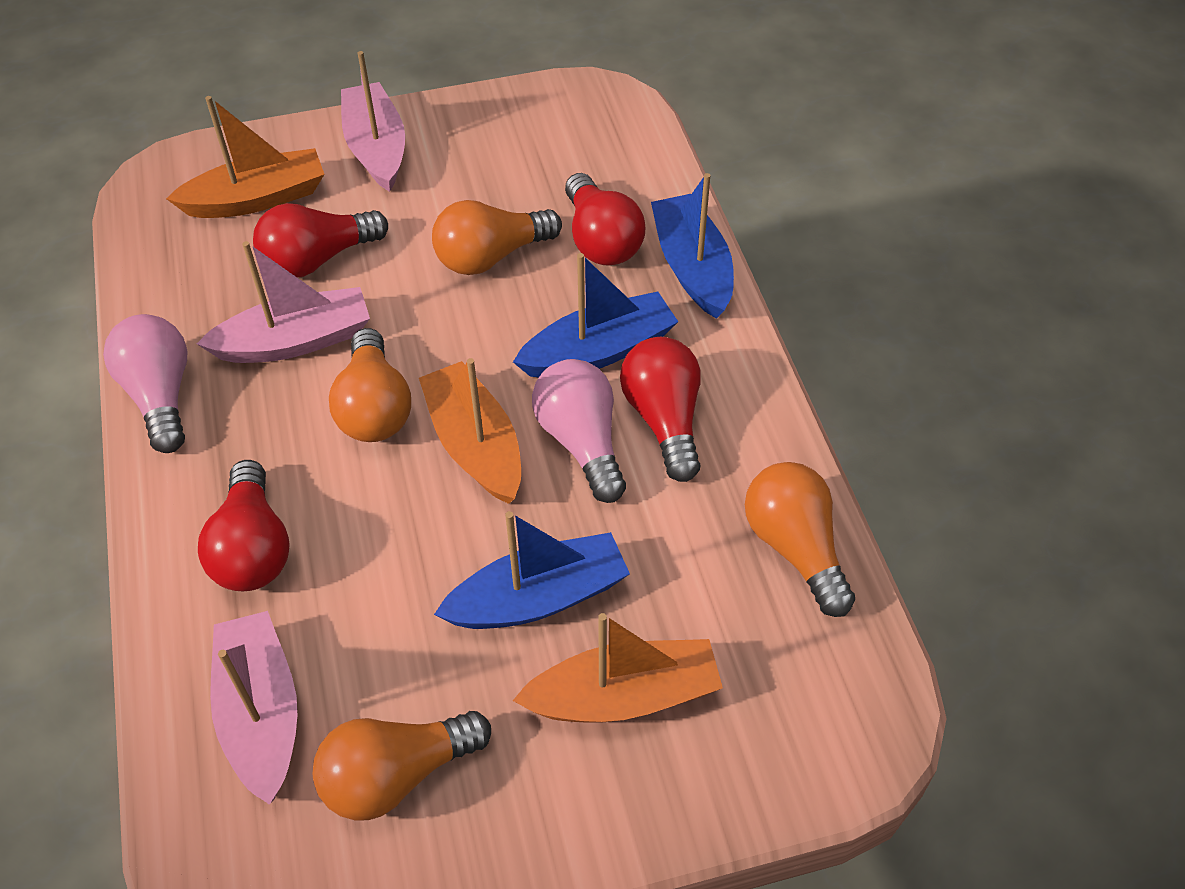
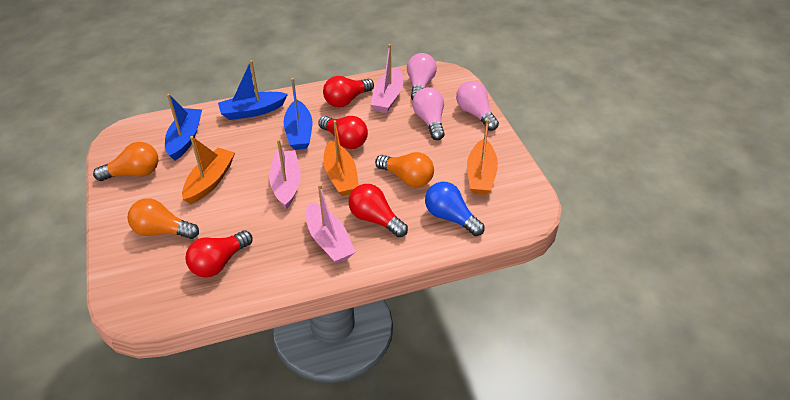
blue light bulb: none = 0 -> [425,182,485,236] = 1
orange light bulb: [313,711,491,820] [329,328,411,442] [432,200,562,275] [745,462,855,617] = 4 -> [93,142,158,181] [128,198,199,239] [375,152,434,188] = 3
pink light bulb: [103,314,187,453] [532,359,626,503] = 2 -> [407,53,437,100] [412,87,445,140] [456,81,499,131] = 3

